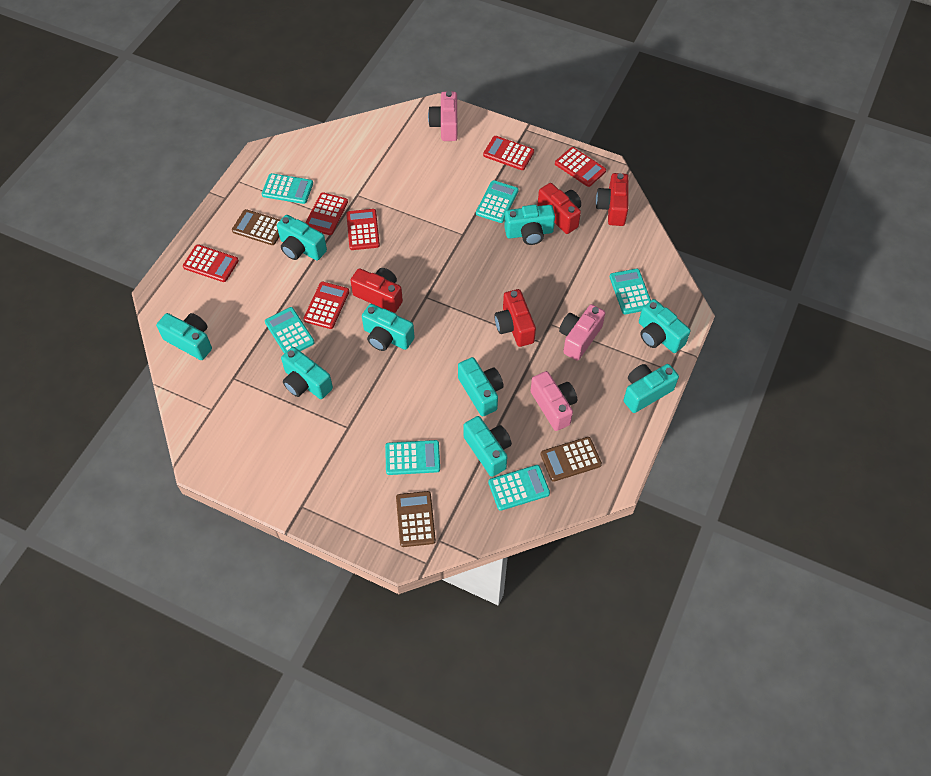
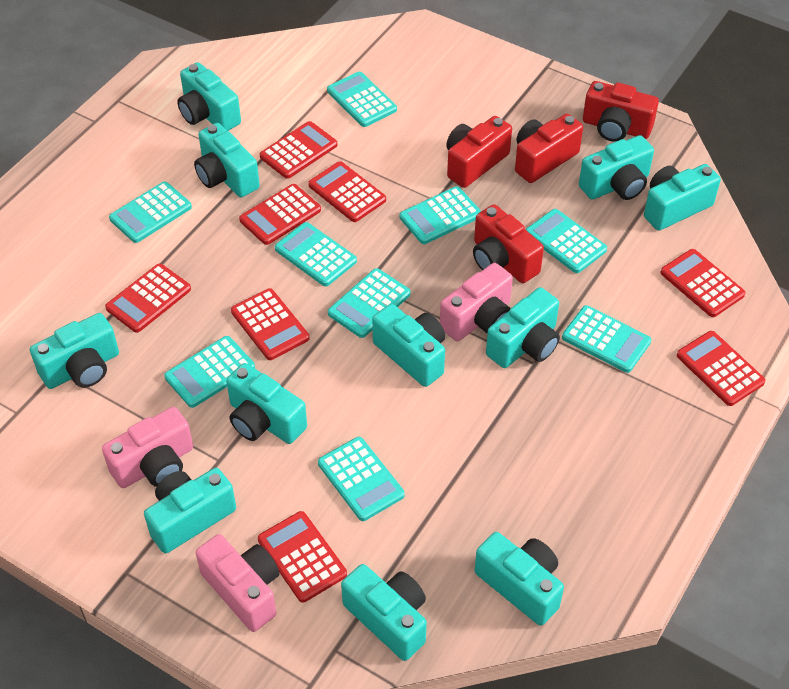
brown calculator: [232,209,280,245] [396,491,436,547] [541,437,602,482] = 3 -> none = 0
red calculator: [183,245,239,282] [303,282,349,329] [305,192,348,235] [346,209,380,250] [483,136,534,170] [555,147,606,187] = 6 -> [105,264,191,333] [231,288,309,360] [239,184,321,245] [258,511,347,603] [260,121,337,179] [308,161,386,222] [660,249,746,317] [677,331,765,406] = 8
turquoise calculator: [262,173,313,204] [265,307,315,354] [385,440,440,475] [476,180,519,223] [488,465,550,511] [610,269,651,314] = 6 -> [109,182,192,243] [164,336,255,408] [275,222,357,286] [318,437,405,521] [327,72,397,127] [328,268,410,338] [399,186,481,244] [525,209,607,273] [562,305,651,373] = 9
turquoise camera: [156,313,212,360] [277,215,327,260] [281,347,333,399] [362,304,415,351] [458,357,503,417] [463,416,512,477] [504,205,555,245] [624,364,679,413] [639,299,690,353] = 9 -> [30,313,119,389] [144,468,236,553] [177,62,241,131] [194,123,260,197] [226,363,307,444] [341,564,427,661] [372,304,445,387] [474,532,564,626] [486,287,560,368] [579,135,654,200] [644,164,721,231] = 11

